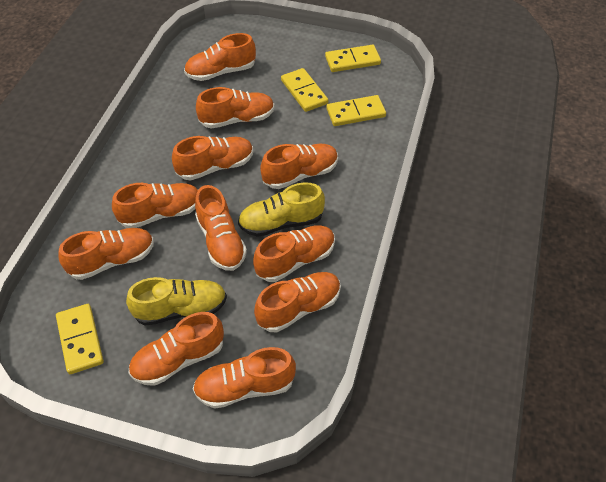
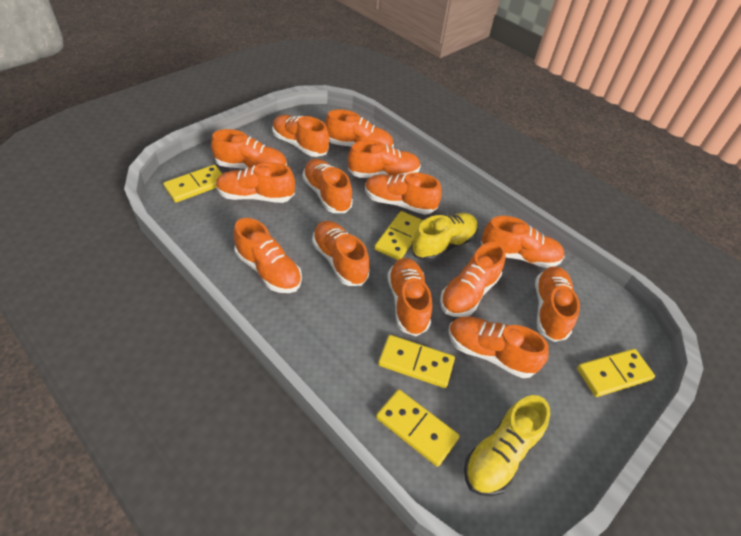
orange shoe: [58,228,154,280] [112,183,198,228] [128,312,224,386] [172,136,253,180] [184,33,256,81] [193,347,296,409] [195,185,247,271] [196,87,275,129] [253,225,335,282] [254,272,341,332] [260,144,338,189] = 11 -> [211,129,287,169] [216,162,295,203] [233,218,302,293] [272,115,329,157] [303,159,353,213] [312,221,370,286] [325,109,394,147] [348,140,421,178] [365,173,442,214] [387,258,432,336] [440,242,506,317] [448,317,549,378] [481,216,565,268] [535,267,580,342] = 14
yellow domino: [56,304,104,374] [281,68,328,112] [325,45,381,72] [326,95,386,126] = 4 -> [163,165,222,202] [374,211,424,260] [376,389,460,467] [378,335,455,388] [577,349,655,397] = 5

